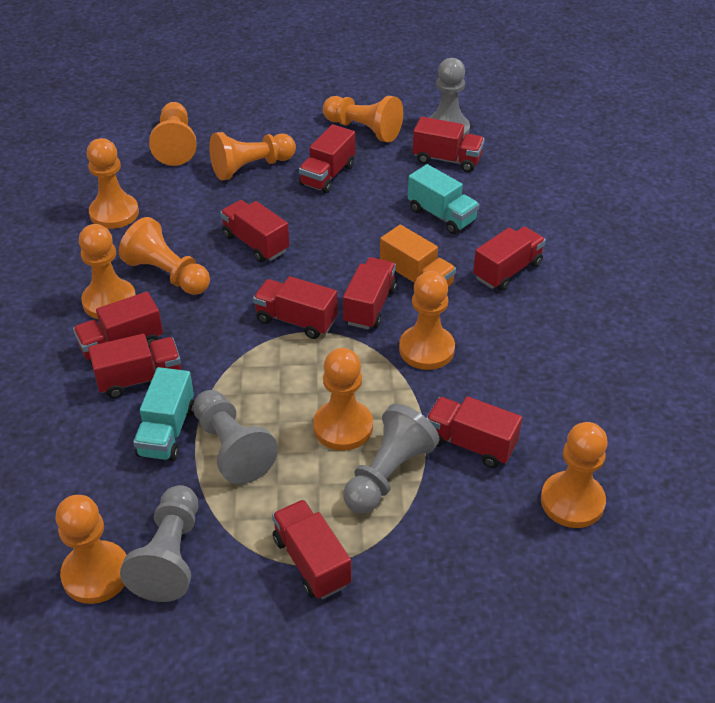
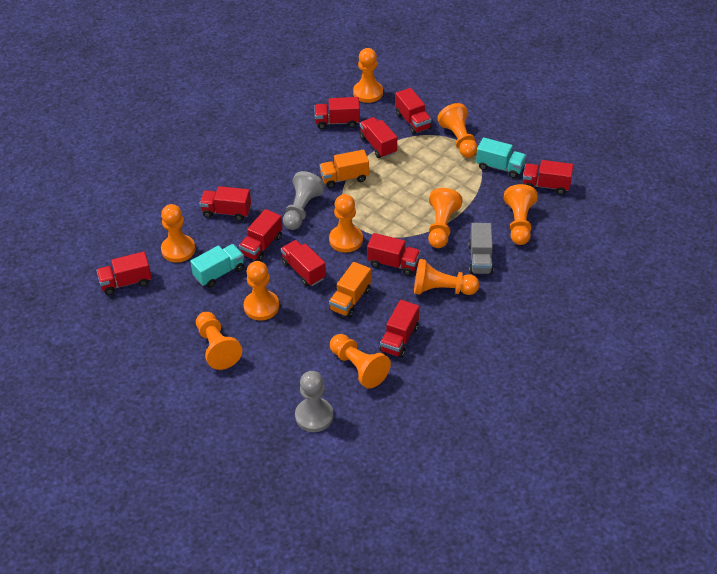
grey pawn: [120,485,198,602] [193,390,278,484] [343,404,439,514] [429,58,470,138] = 4 -> [283,171,325,230] [295,371,334,432] = 2
grey truck: none = 0 -> [468,223,494,274] = 1
orange truck: [380,225,456,287] = 1 -> [319,150,369,188] [329,262,371,318] = 2

